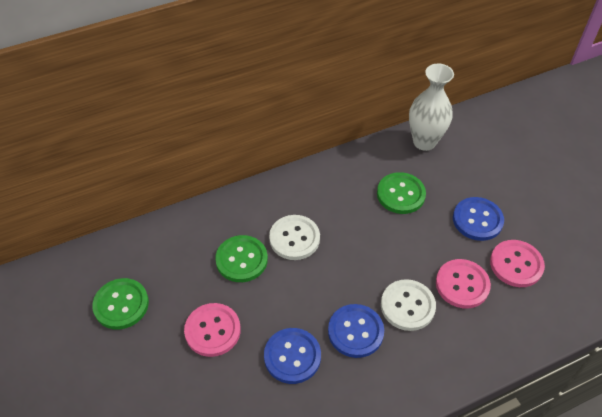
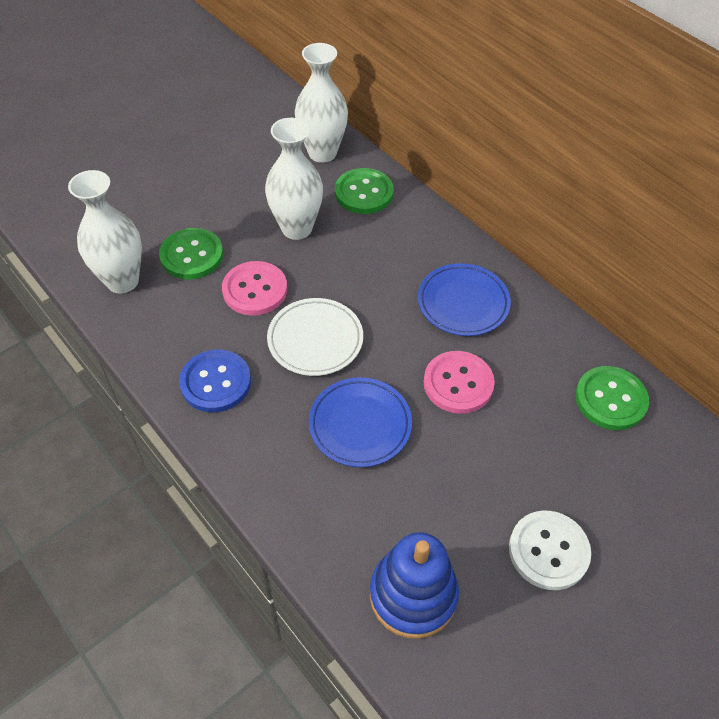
blue button: [264,328,321,384] [328,304,384,358] [453,197,504,241] = 3 -> [179,349,251,412] = 1
blue plate: none = 0 -> [309,377,412,467] [418,263,511,336] = 2
blue stacking toy: none = 0 -> [370,532,459,639] = 1
pink button: [184,303,241,357] [436,259,491,308] [490,240,545,287] = 3 -> [222,261,287,316] [424,351,495,414] = 2
white button: [269,215,320,260] [381,279,436,331] = 2 -> [509,511,591,590] = 1
white plate: none = 0 -> [267,298,363,376] = 1
white vase: [409,64,454,151] = 1 -> [68,170,142,293] [265,118,323,240] [295,43,348,163] = 3

